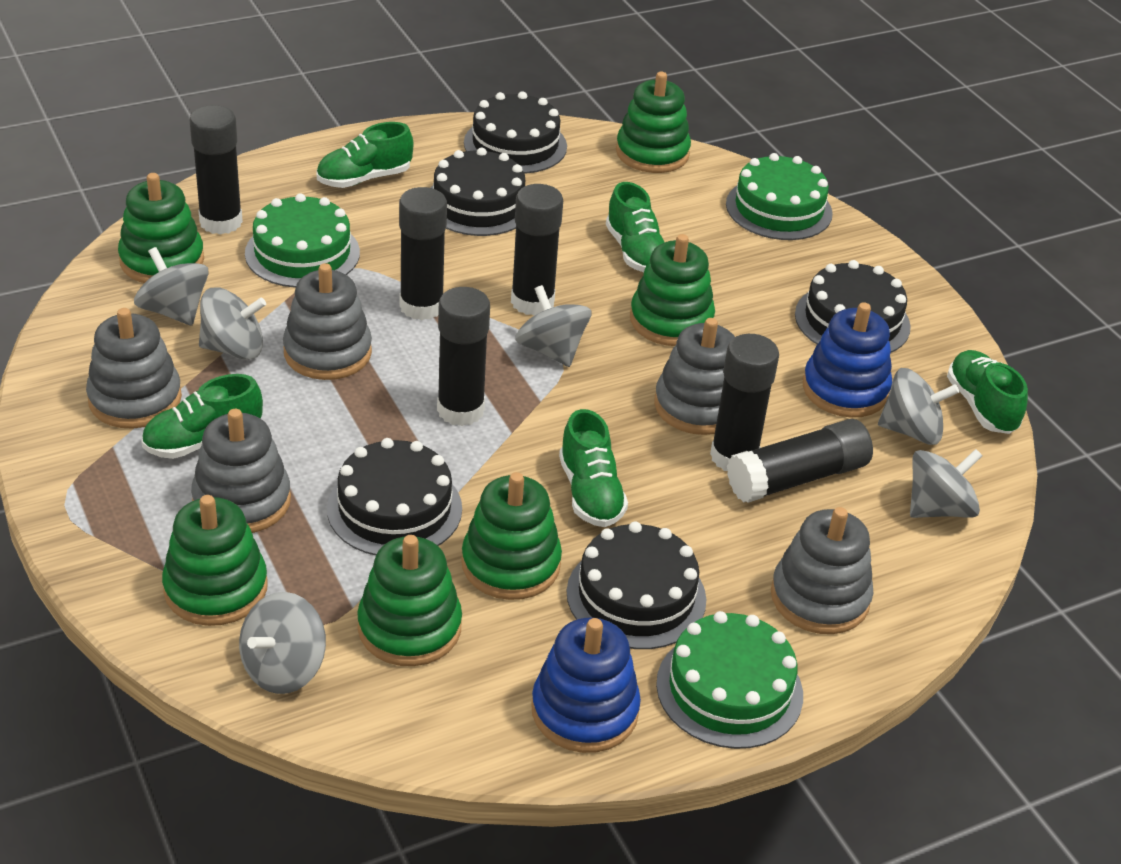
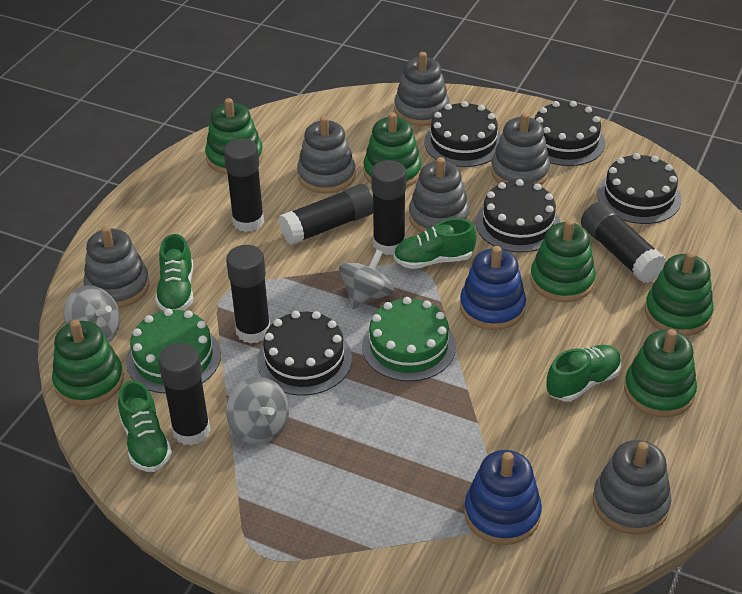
green cake: [245,193,360,288] [656,611,803,749] [726,153,833,240] = 3 -> [126,308,221,394] [362,297,456,382] = 2
green shoe: [141,374,263,459] [317,122,413,188] [559,409,628,527] [606,182,665,272] [947,350,1028,434] = 5 -> [118,380,172,472] [155,234,193,311] [394,218,476,269] [546,345,621,401] = 4
grey spinning top: [134,247,209,326] [199,288,266,360] [239,592,326,694] [515,285,591,367] [878,368,959,445] [910,449,983,518] = 6 -> [64,285,120,342] [226,377,289,445] [339,250,395,309] = 3
grey stacking toy: [86,308,182,429] [191,409,291,533] [283,263,372,380] [654,318,735,435] [771,507,873,634] = 5 -> [83,226,150,308] [297,116,356,194] [394,52,449,126] [409,157,470,233] [491,112,550,185] [593,440,671,535] = 6

